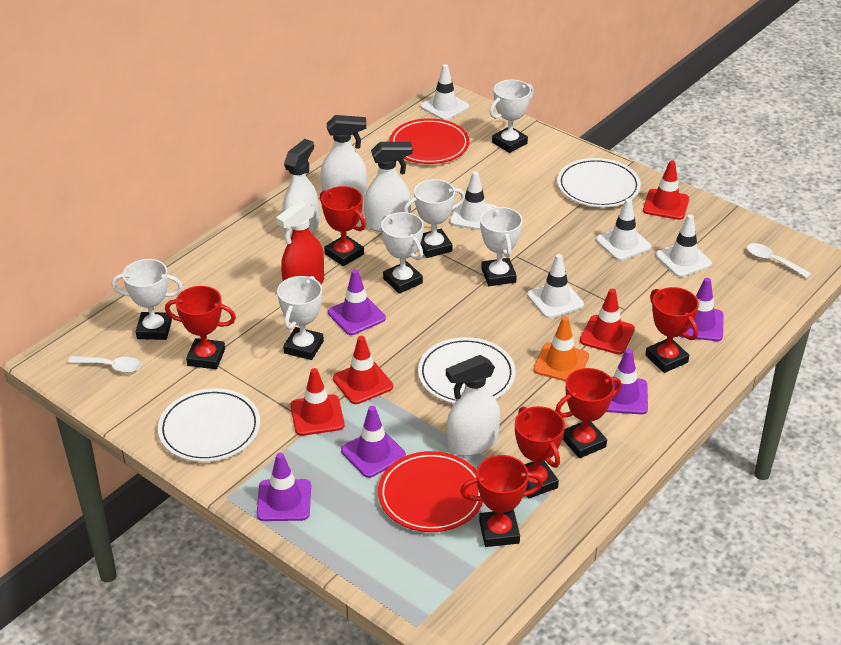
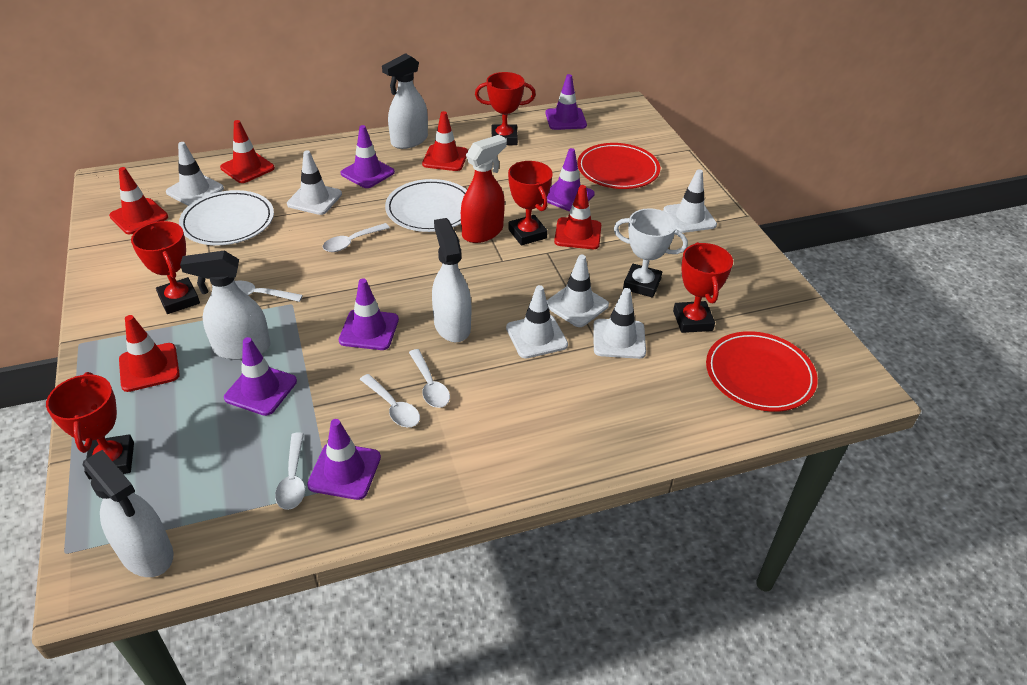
orange traffic cone: [533,316,589,381] = 1 -> none = 0
purple traffic cone: [257,453,311,521] [328,269,386,335] [341,406,406,478] [606,349,648,414] [679,278,724,341] = 5 -> [224,337,297,416] [307,419,381,500] [339,278,399,350] [341,125,395,188] [545,74,587,130] [547,148,595,212] = 6
red traffic cone: [290,368,344,436] [333,336,393,404] [580,289,635,354] [643,160,689,220] = 4 -> [109,167,168,234] [119,315,180,392] [220,120,275,183] [422,111,468,171] [554,185,601,249] = 5
red trophy: [165,286,236,369] [320,186,366,266] [460,455,543,547] [515,406,565,498] [555,368,621,458] [645,287,699,373] = 6 -> [46,372,134,479] [131,221,200,314] [475,72,536,145] [508,161,553,245] [673,242,733,333] = 5
white plate: [158,388,260,462] [418,337,516,404] [557,158,641,207] = 3 -> [179,190,274,245] [385,179,467,232] = 2
white spoon: [68,356,142,373] [747,243,811,278] = 2 -> [235,281,303,302] [275,432,305,510] [323,223,390,252] [360,374,420,427] [409,349,450,408] = 5
white traffic cone: [420,64,469,120] [450,171,497,230] [527,254,584,318] [596,198,651,261] [656,214,712,277] = 5 -> [166,142,224,206] [287,150,342,215] [506,285,568,359] [547,255,609,327] [593,288,646,359] [663,169,717,233] = 6
white trophy: [112,259,183,340] [277,276,324,360] [381,212,424,294] [403,179,465,258] [480,207,523,286] [490,80,534,153] = 6 -> [614,208,688,298] = 1

